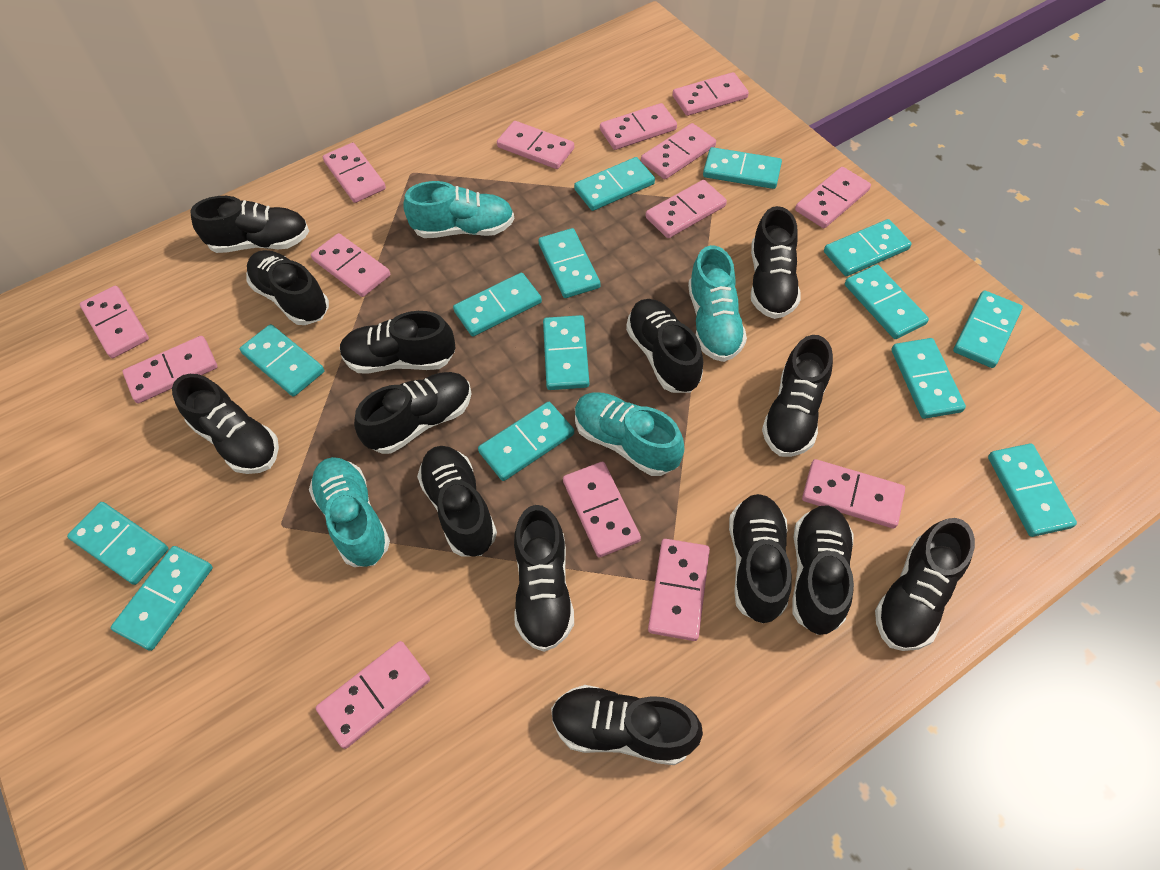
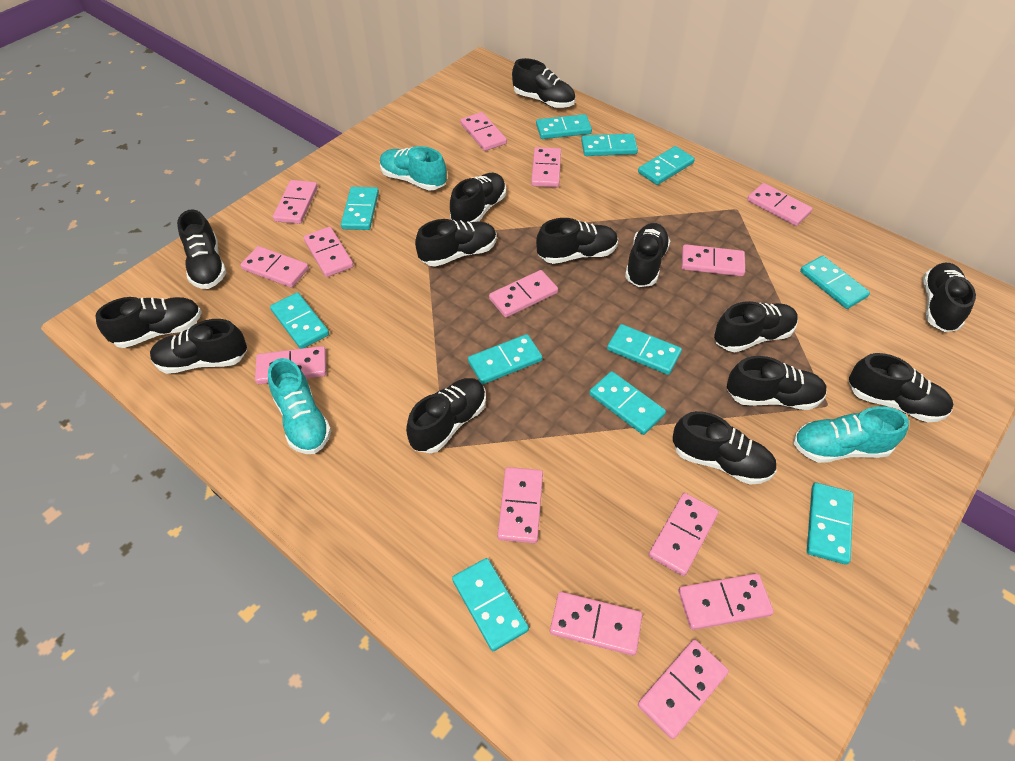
turquoise domino: [67,502,168,585] [111,546,213,651] [240,324,324,397] [453,273,542,337] [478,402,574,481] [538,228,600,298] [543,315,589,390] [574,157,655,211] [703,147,782,189] [824,219,912,276] [845,265,929,339] [892,338,966,419] [953,290,1023,368] [988,443,1077,537] = 14 -> [270,292,329,349] [341,187,379,230] [452,558,529,651] [468,334,542,384] [536,114,592,139] [581,134,638,156] [589,371,666,435] [607,324,682,375] [638,146,695,185] [800,256,870,309] [807,483,854,565] = 11
turquoise shoe: [309,457,390,567] [403,181,514,238] [575,392,684,476] [688,245,747,362] = 4 -> [268,358,331,454] [380,146,447,191] [793,406,909,463] = 3

